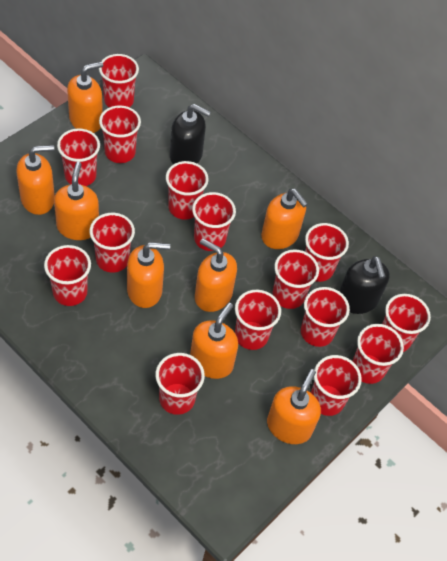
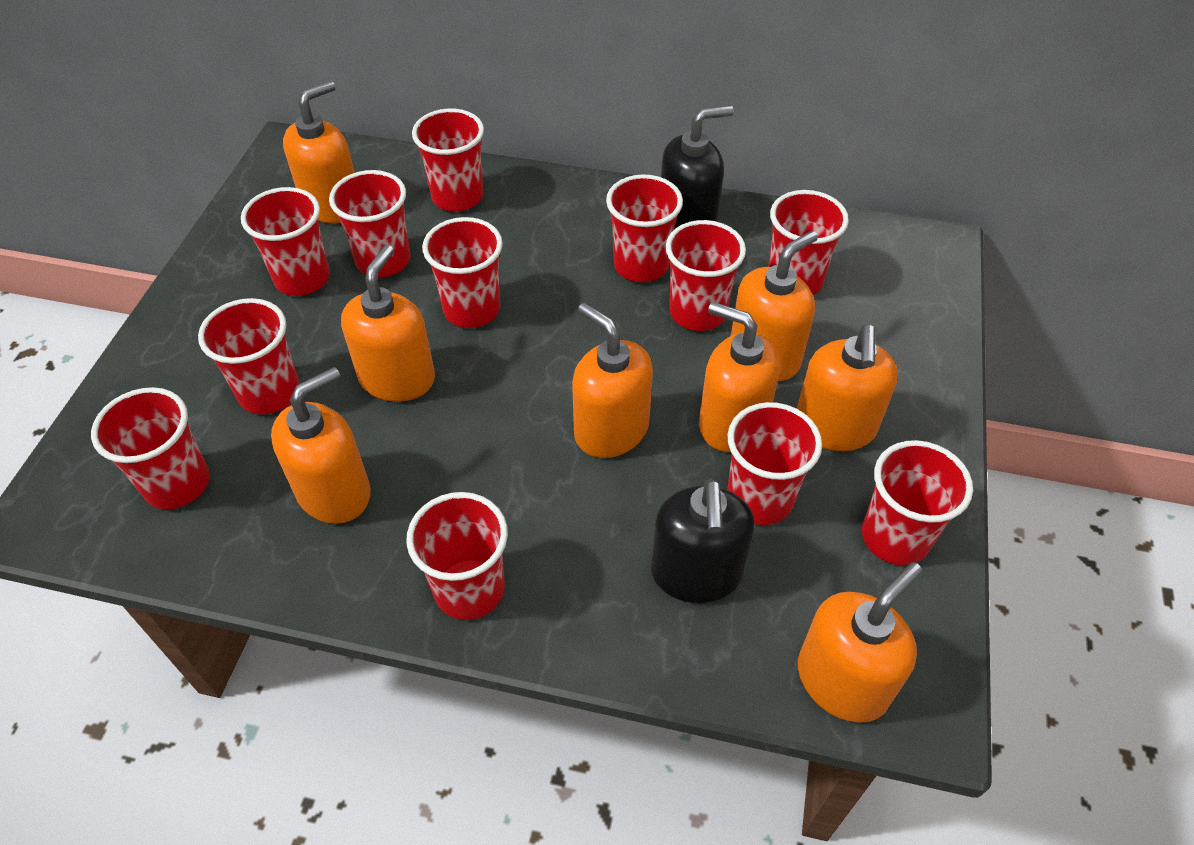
red cup: [44,245,91,306] [57,128,100,186] [90,213,135,273] [99,54,139,108] [99,105,141,163] [155,353,205,415] [166,161,209,220] [192,192,236,251] [235,290,281,350] [273,249,319,309] [301,287,350,347] [305,223,349,282] [311,355,362,416] [353,324,404,384] [382,294,431,352] = 15 -> [91,387,210,509] [198,298,299,415] [241,187,330,296] [329,170,411,277] [406,492,508,620] [412,108,484,212] [422,217,503,328] [606,174,683,282] [666,220,746,331] [727,402,822,525] [768,190,849,295] [862,440,973,565] = 12

